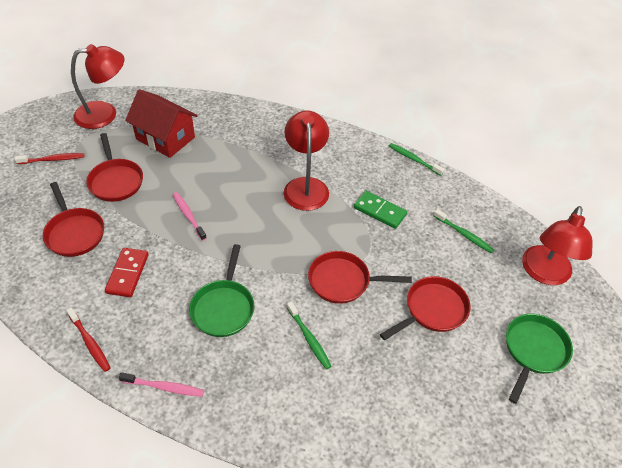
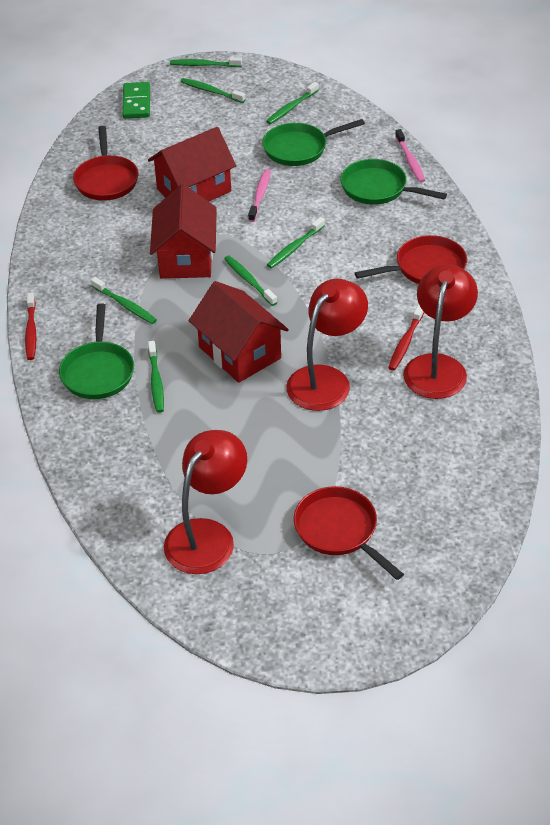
green pan: [189,244,254,337] [506,314,573,404] = 2 -> [59,303,134,399] [262,119,365,166] [341,159,447,205] = 3
green toothbrush: [287,301,332,370] [389,143,444,176] [434,209,494,254] = 3 -> [91,277,157,324] [148,341,164,413] [170,57,242,67] [180,78,246,103] [224,256,277,306] [266,82,319,124] [267,217,325,268] = 7
red domino: [105,248,149,297] = 1 -> none = 0
red house: [125,89,198,158] = 1 -> [148,127,236,201] [150,184,217,279] [189,281,289,383] = 3
red pan: [43,182,104,257] [86,133,143,202] [308,251,412,304] [380,276,470,340] = 4 -> [73,126,139,201] [294,486,404,580] [355,235,467,284] = 3

